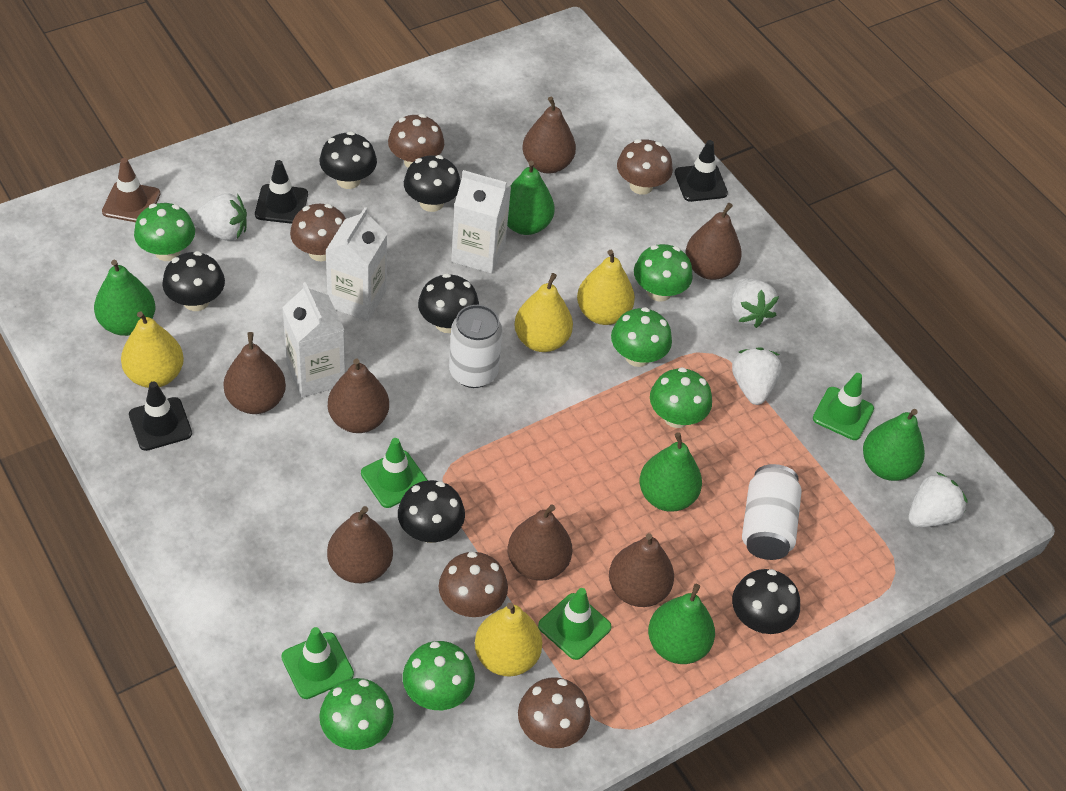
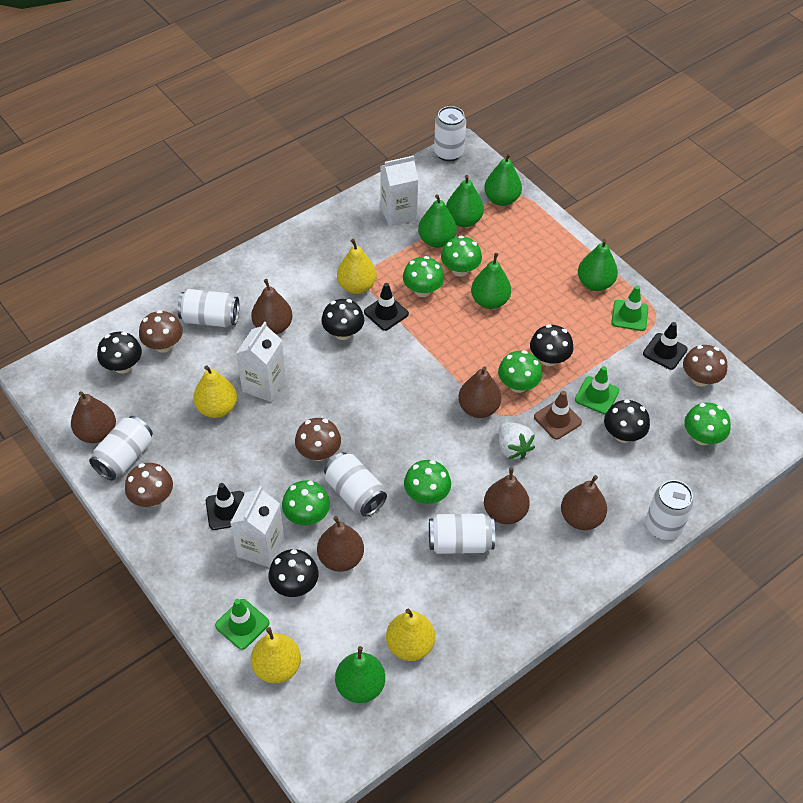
black mushroom: [162,251,225,311] [319,131,377,189] [398,480,465,543] [404,155,461,212] [418,273,479,333] [732,569,800,634] = 6 -> [97,332,142,374] [268,549,318,597] [321,299,364,340] [530,324,574,366] [604,399,650,443] = 5
brown mushroom: [290,204,346,261] [388,114,444,168] [439,552,508,617] [518,677,591,748] [617,139,673,195] = 5 -> [125,463,173,507] [139,310,183,353] [295,418,341,461] [683,345,727,387] = 4
brown pear: [223,332,286,414] [327,506,393,583] [328,359,389,433] [508,504,572,581] [522,97,576,174] [609,533,674,607] [686,203,742,280] = 7 -> [71,391,116,443] [251,279,293,334] [317,516,364,572] [458,366,501,418] [484,467,530,524] [561,475,607,530] = 6
green pear: [94,260,155,336] [507,161,555,235] [639,432,702,512] [648,584,715,664] [863,409,925,481] = 5 -> [335,646,385,703] [418,194,457,248] [446,175,484,227] [471,253,511,309] [484,153,522,206] [578,239,618,291] = 6
green traffic cone: [281,627,354,699] [361,438,427,508] [538,588,611,660] [813,373,874,440] = 4 -> [215,599,269,650] [575,366,619,414] [611,286,648,331] = 3
white can: [449,305,503,388] [742,464,802,560] = 2 -> [89,416,153,481] [178,289,239,327] [324,452,387,517] [429,514,495,554] [434,106,466,162] [645,480,694,540] = 6
white strawberry: [192,193,247,241] [731,278,779,328] [732,347,782,405] [909,472,968,527] = 4 -> [499,422,535,460] = 1

